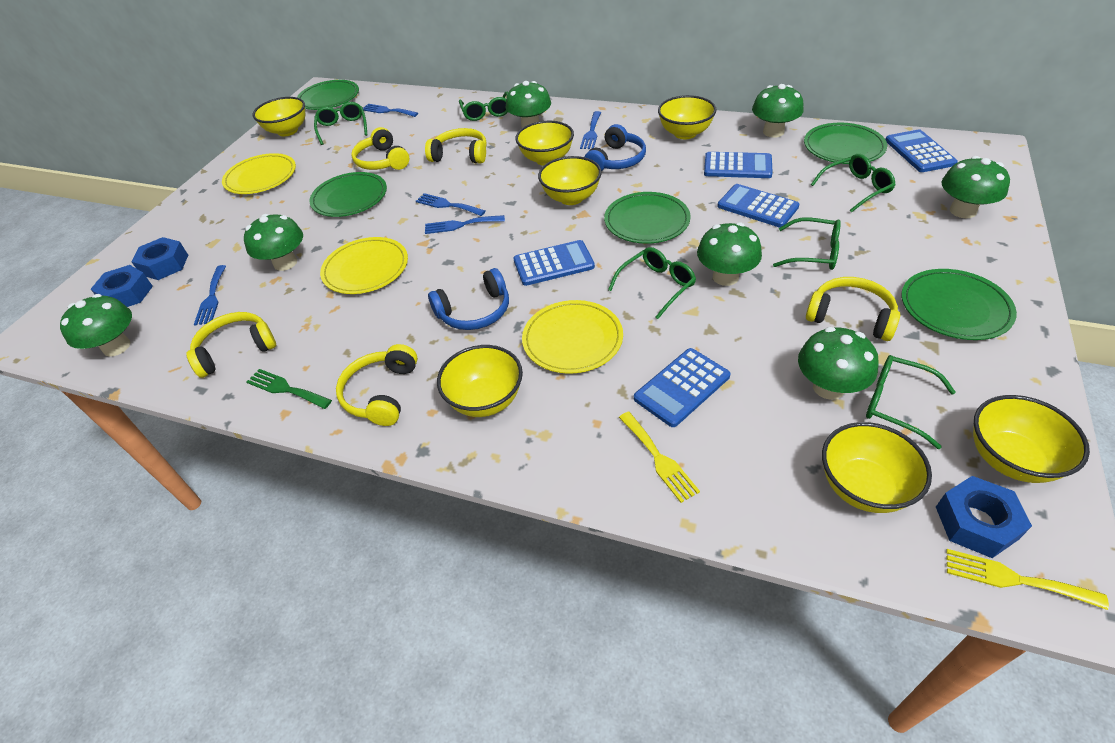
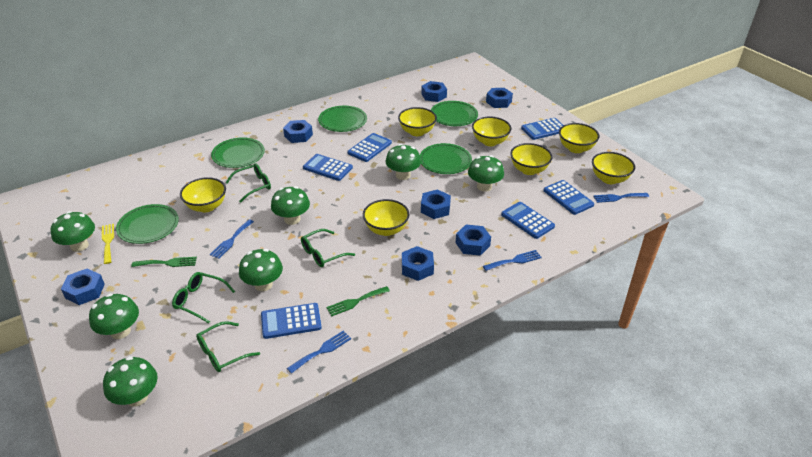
blue calculator: [513,240,595,286] [634,348,730,427] [704,152,773,178] [718,184,799,227] [886,129,958,172] = 5 -> [261,303,322,339] [303,154,353,181] [347,133,392,162] [501,202,555,239] [521,118,564,140] [543,180,594,215] = 6
blue fork: [194,265,226,326] [363,104,418,117] [416,193,485,216] [425,215,505,234] [580,111,601,149] = 5 -> [210,220,254,259] [287,331,351,374] [483,250,542,271] [593,193,649,203] = 4
blue headphones: [428,268,509,330] [585,124,646,171] = 2 -> none = 0
blue nut: [91,265,153,307] [131,237,188,280] [936,476,1032,558] = 3 -> [61,268,105,305] [283,120,313,143] [402,246,434,281] [421,81,447,102] [421,189,451,219] [456,224,491,256] [486,88,513,108] = 7
green fork: [246,369,332,409] = 1 -> [131,257,197,267] [326,286,390,316] = 2
green glasses: [314,102,367,145] [459,92,508,121] [608,247,696,319] [773,217,841,270] [811,154,896,213] [866,355,956,449] = 6 -> [172,272,235,323] [196,321,260,372] [225,163,271,203] [301,229,355,267] = 4
yellow fork: [619,412,700,503] [946,549,1109,610] = 2 -> [102,224,114,264] = 1
yellow headphones: [186,312,276,378] [336,344,418,426] [351,127,409,170] [425,128,487,164] [806,277,900,341] = 5 -> none = 0
yellow plate: [222,153,296,194] [320,237,408,294] [522,300,623,374] = 3 -> none = 0

